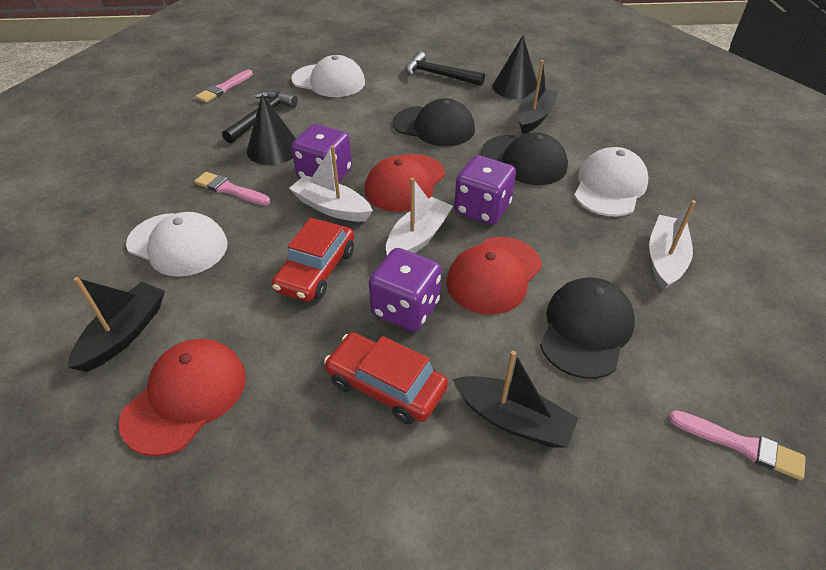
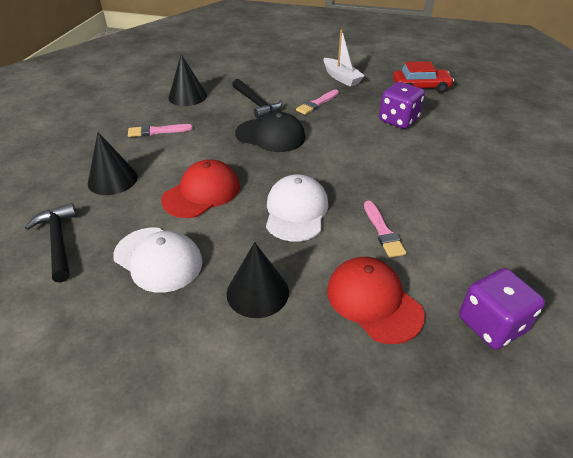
black boat: [68,277,165,372] [452,351,578,447] [518,60,558,134] = 3 -> none = 0
black cap: [393,98,475,146] [481,132,568,185] [540,278,635,379] = 3 -> [235,112,305,152] = 1
black cone: [247,94,296,165] [493,36,537,99] = 2 -> [88,132,138,195] [168,54,207,106] [227,242,289,318] = 3
purple dice: [291,124,352,182] [369,248,442,332] [454,155,516,225] = 3 -> [379,82,425,129] [459,268,545,349] = 2
red cap: [119,339,246,456] [365,154,445,212] [446,237,542,314] = 3 -> [161,159,240,218] [327,257,425,344] = 2
red car: [272,218,354,302] [324,333,448,424] = 2 -> [393,61,454,93] = 1
white boat: [289,146,373,222] [386,178,453,255] [649,200,696,290] = 3 -> [323,29,365,87] = 1
white cap: [126,212,228,277] [291,55,365,97] [574,147,648,216] = 3 -> [113,227,203,293] [266,174,328,242] = 2

